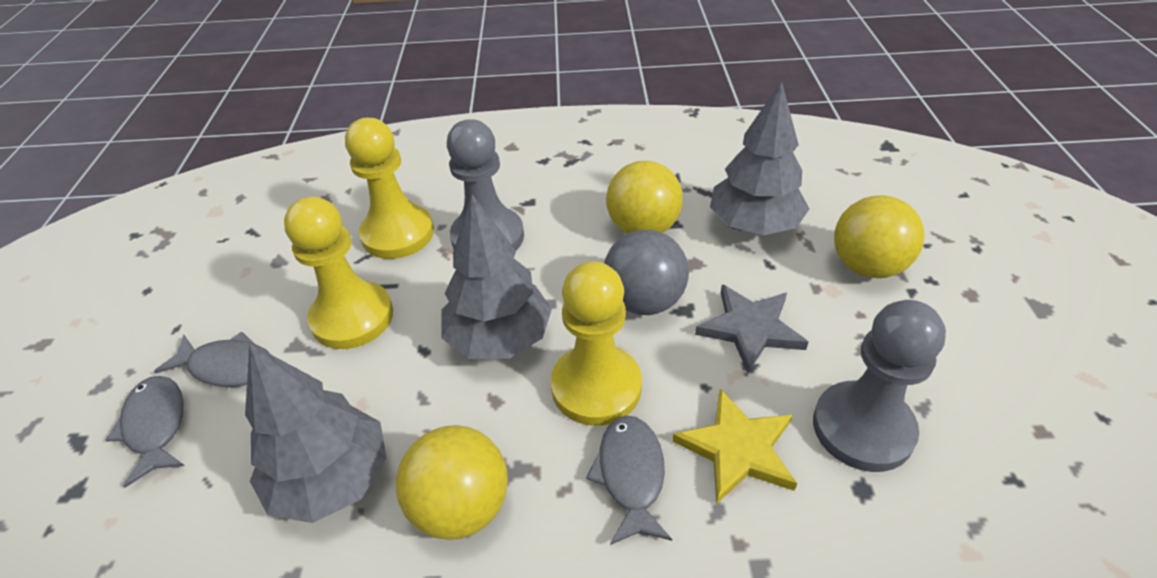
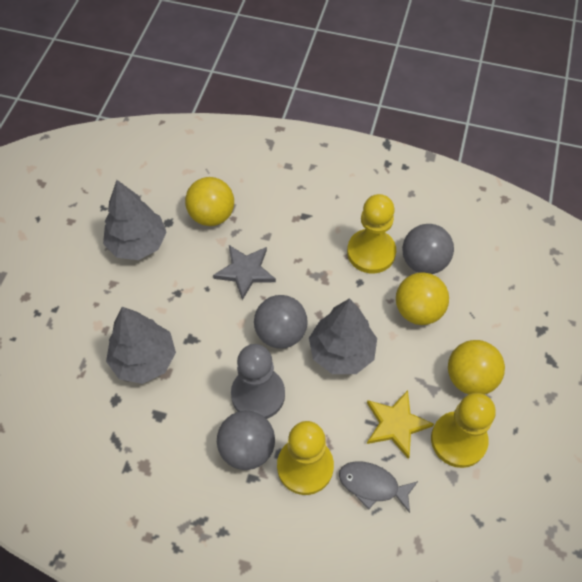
grey ball: [604,230,689,315] = 1 -> [217,411,275,470] [254,295,308,349] [402,224,454,274] = 3
grey fish: [106,376,184,488] [154,332,270,387] [586,415,672,545] = 3 -> [339,461,418,513] = 1
grey pawn: [447,119,524,251] [813,300,946,472] = 2 -> [231,344,285,419] = 1

